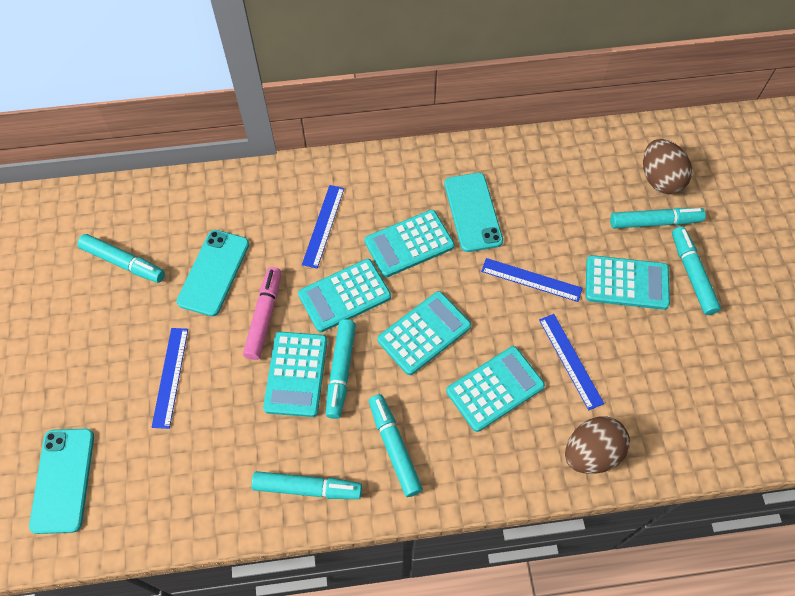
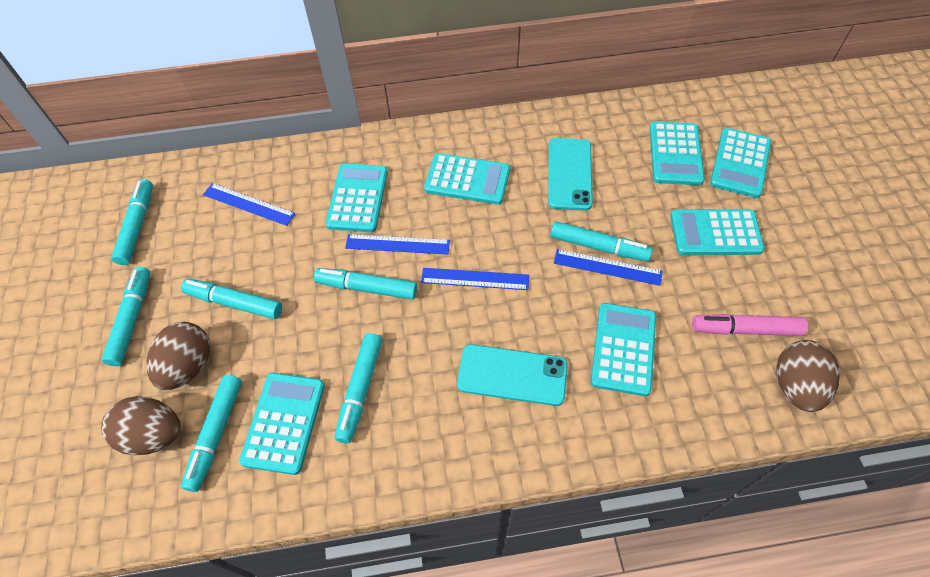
brown egg: [565,416,630,474] [643,139,692,194] = 2 -> [101,396,180,455] [146,322,210,390] [776,340,840,412] = 3
turquoise calculator: [263,332,327,417] [298,259,391,332] [364,210,454,277] [377,291,471,375] [446,346,545,432] [586,255,670,310] = 6 -> [239,373,325,475] [325,163,388,232] [424,153,510,205] [591,303,656,396] [649,121,705,185] [671,209,765,255] [710,128,771,198] = 7
turquoise marker: [77,234,165,283] [251,471,362,499] [326,319,356,419] [369,394,423,497] [610,208,706,229] [672,227,721,315] = 6 -> [101,267,150,366] [111,179,153,265] [181,279,282,319] [181,375,242,492] [314,268,417,299] [335,333,382,443] [550,221,653,261] = 7
turquoise phone: [29,429,94,534] [177,230,249,316] [444,173,503,252] = 3 -> [457,344,568,406] [548,138,593,211] = 2

